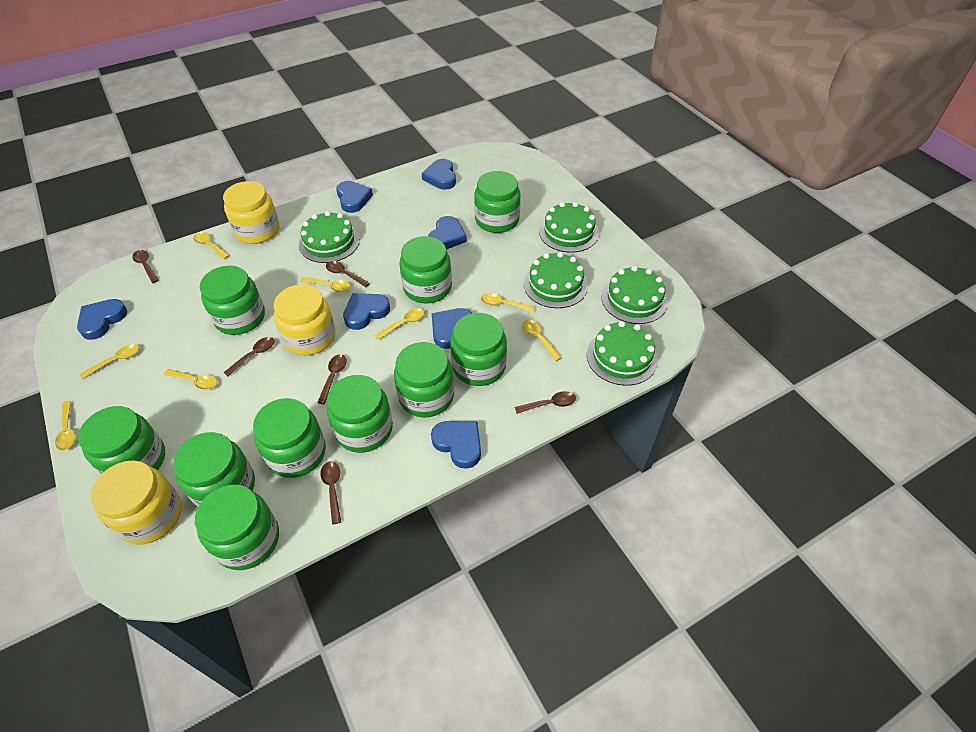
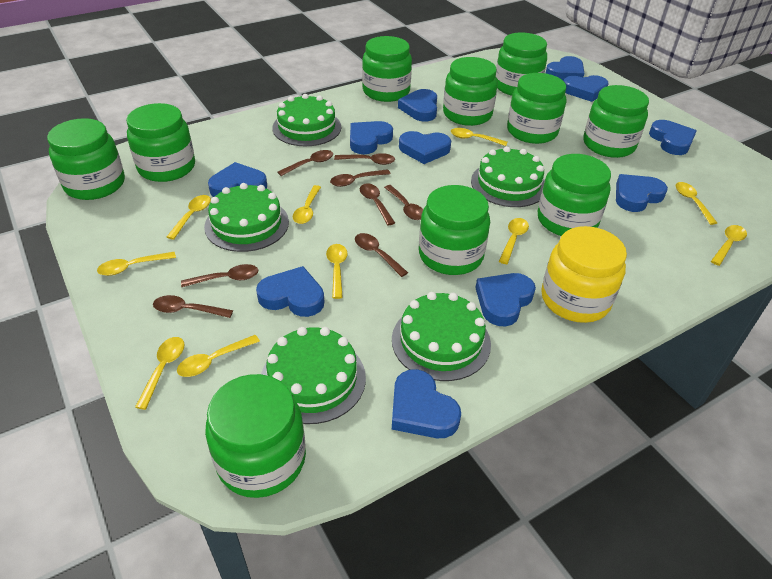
blue heart: [77,299,127,340] [336,181,373,213] [343,293,390,330] [422,159,456,190] [428,216,467,250] [431,421,481,469] [432,308,472,349] = 7 -> [208,162,267,197] [256,266,324,317] [350,121,393,154] [392,369,461,438] [398,89,437,122] [399,131,451,164] [475,273,536,326] [546,56,584,81] [564,75,609,102] [616,174,668,212] [649,120,697,155] = 11
brown spoon: [132,250,159,283] [223,337,275,376] [317,354,347,405] [320,461,341,524] [326,261,370,287] [515,391,576,414] = 6 -> [153,295,233,318] [181,264,258,287] [278,150,333,176] [330,169,391,187] [334,153,395,165] [355,233,408,277] [360,183,395,225] [384,185,423,220] = 8
yellow jar: [91,460,182,544] [223,181,279,244] [274,284,336,355] = 3 -> [541,226,627,323] = 1
yellow spoon: [55,401,76,450] [80,344,139,379] [164,369,217,390] [193,232,229,259] [301,277,351,292] [374,308,425,340] [481,293,535,312] [522,320,562,361] = 8 -> [97,252,176,276] [135,337,185,410] [167,195,211,240] [177,335,260,377] [293,185,321,224] [326,244,348,299] [451,128,507,146] [499,218,529,264] [676,182,717,225] [711,225,747,266] = 10

